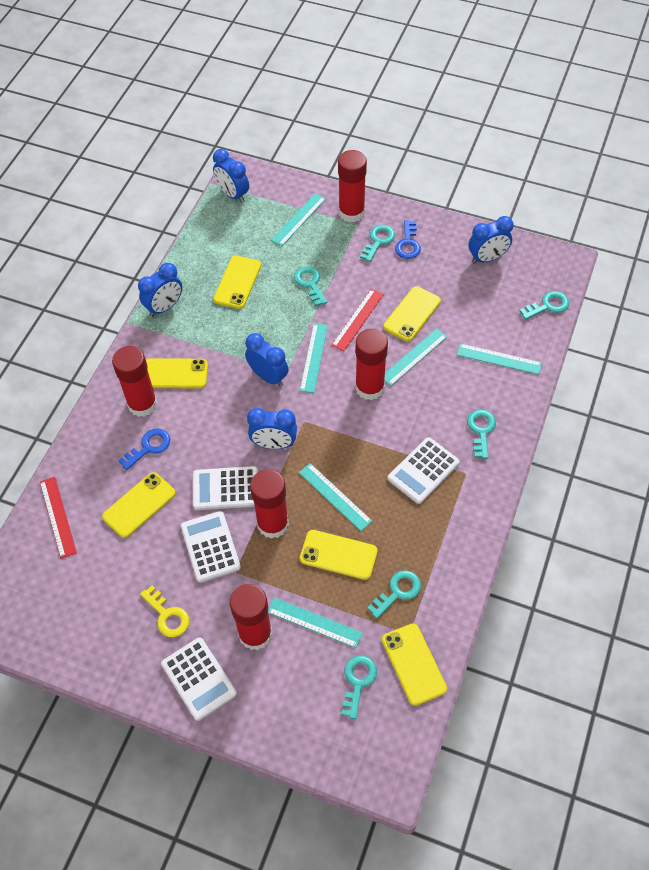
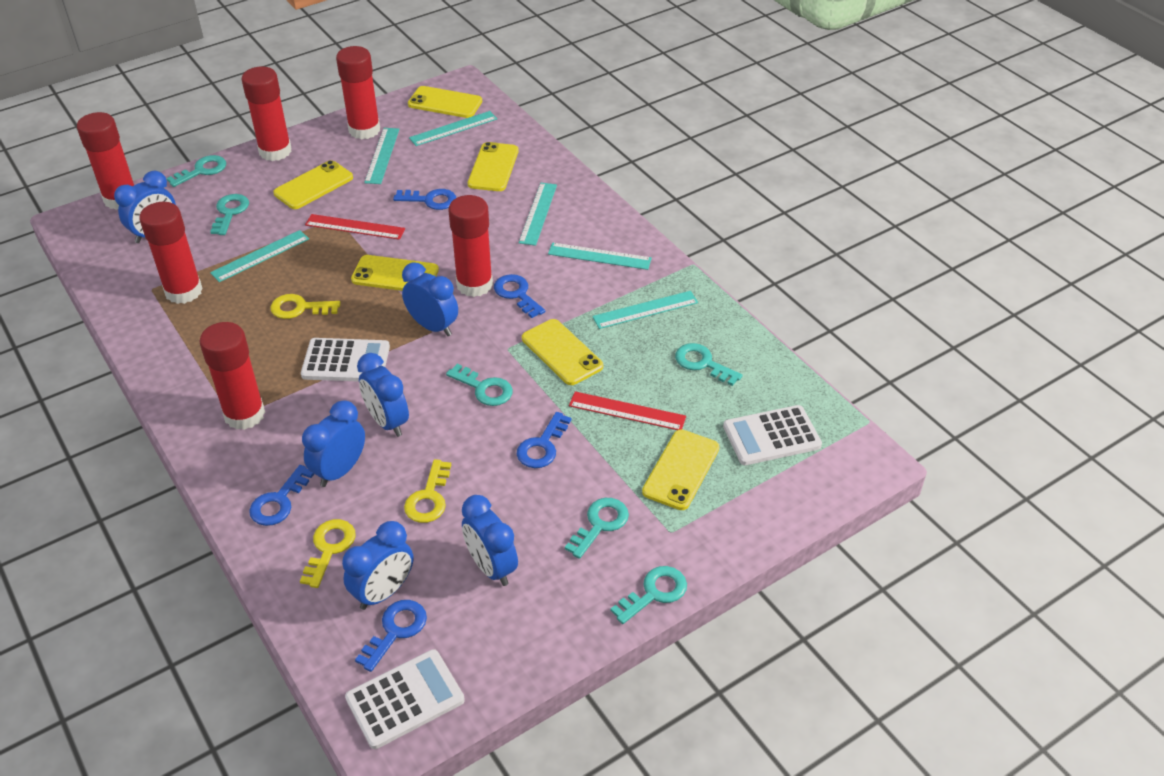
blue clock: [138,263,182,317] [213,149,249,203] [245,333,289,387] [247,408,297,449] [469,216,513,264] = 5 -> [114,171,176,243] [302,400,365,487] [342,521,414,610] [357,353,409,437] [402,262,458,336] [462,495,518,586] = 6
blue key: [118,428,170,470] [395,220,421,259] = 2 -> [249,465,314,526] [355,600,427,672] [393,189,456,210] [494,274,545,318] [517,412,571,468] = 5
red glue stick: [112,346,157,417] [230,584,272,650] [250,469,289,539] [338,150,367,222] [355,329,388,400] = 5 -> [77,112,134,210] [139,202,203,304] [200,322,265,430] [242,66,292,161] [336,46,380,140] [448,195,493,297] = 6
white calculator: [161,637,237,721] [181,511,241,583] [193,466,258,510] [388,437,460,504] = 4 -> [301,338,390,382] [345,649,465,749] [723,405,822,465] = 3
yellow key: [140,586,189,637] = 1 -> [270,294,340,319] [300,519,356,588] [404,459,451,523] = 3

